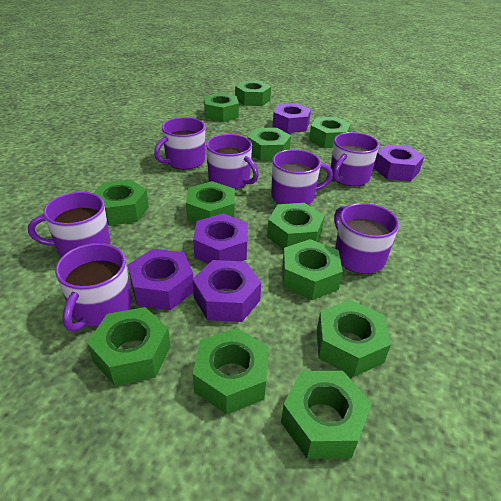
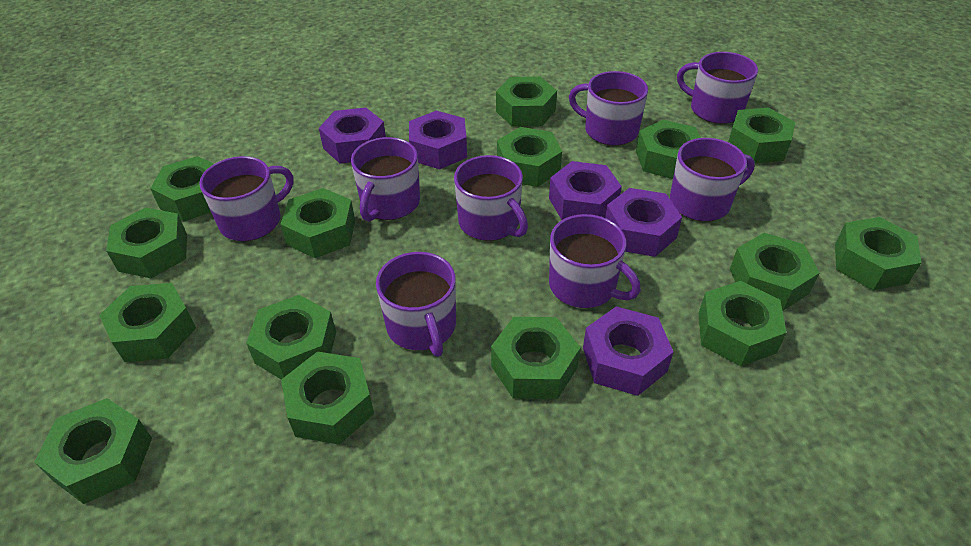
green nut: [87,307,171,386] [94,179,149,226] [186,181,235,224] [193,328,269,415] [204,93,239,122] [235,81,271,106] [247,128,291,161] [267,203,325,250] [281,371,372,459] [282,239,343,300] [309,117,351,148] [317,300,391,377] = 12 -> [34,398,152,504] [99,283,196,362] [106,207,187,278] [150,156,214,221] [246,295,336,379] [281,188,355,258] [281,351,374,445] [491,317,581,399] [496,76,557,127] [497,127,562,187] [636,120,701,179] [698,281,787,366] [728,107,795,163] [730,233,820,311] [835,217,922,290] = 15
purple mug: [28,192,111,257] [55,243,131,332] [154,117,205,169] [206,134,259,189] [271,149,333,205] [331,132,379,186] [334,203,399,274] = 7 -> [199,156,293,241] [351,137,420,222] [376,252,456,357] [454,155,528,241] [549,214,641,308] [569,71,648,146] [670,138,755,221] [677,52,758,124] = 8

